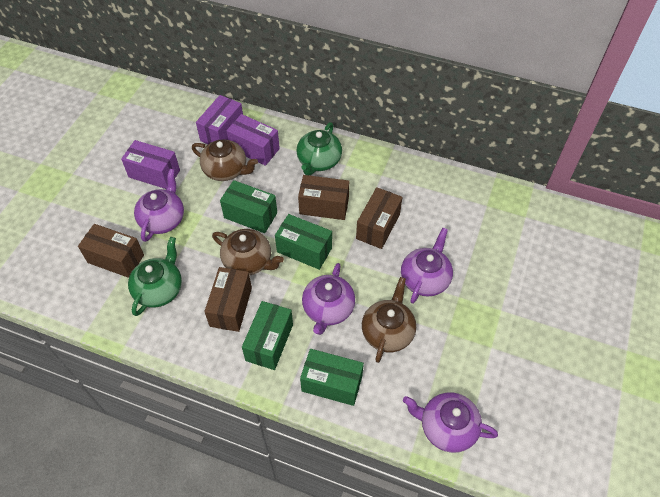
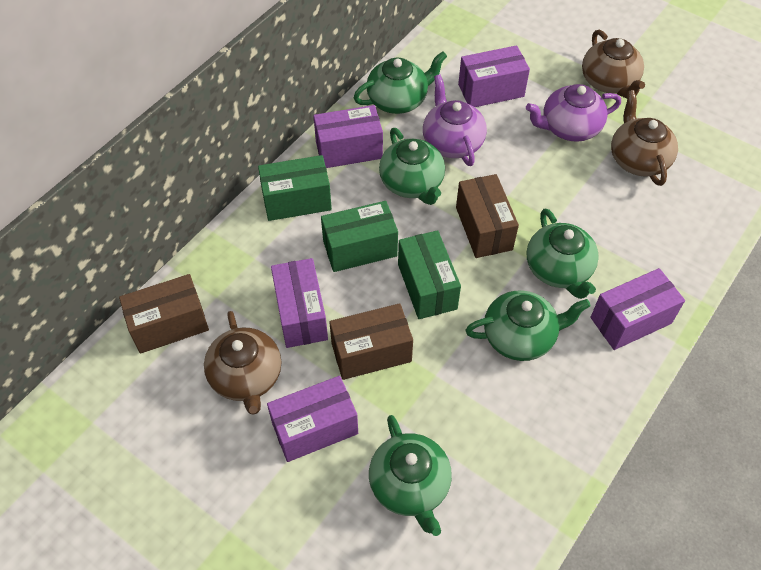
brown box: [78,224,144,278] [204,267,252,332] [298,175,349,220] [356,187,403,249] = 4 -> [119,274,209,354] [329,303,413,380] [456,174,519,258] = 3
green box: [220,180,277,233] [242,301,293,370] [275,214,332,270] [300,349,364,406] = 4 -> [258,155,332,221] [321,201,398,272] [398,230,461,319] = 3
green teapot: [128,237,182,316] [296,122,342,175] = 2 -> [354,51,447,114] [369,415,452,536] [379,128,445,205] [465,290,591,361] [527,209,599,299] = 5
purple box: [121,140,180,189] [196,95,243,144] [226,114,280,166] = 3 -> [267,376,358,462] [271,258,328,348] [313,105,383,168] [458,45,530,107] [591,268,685,350] = 5
purple teapot: [134,169,184,242] [302,263,355,335] [401,228,453,304] [403,392,498,453] = 4 -> [423,74,487,166] [526,84,621,142] = 2

